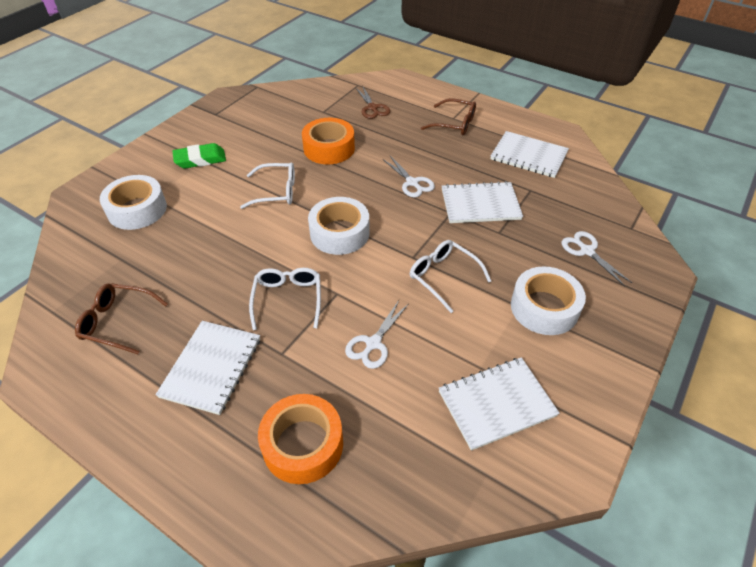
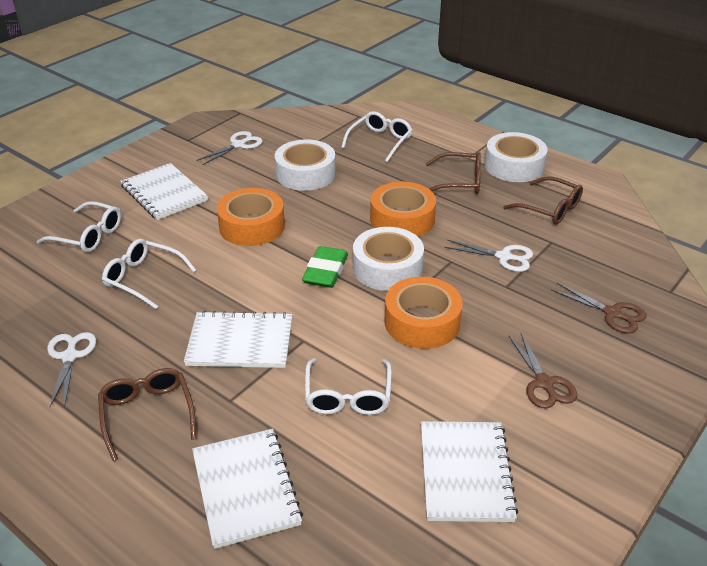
brown glasses: [75,283,168,354] [421,98,476,135] = 2 -> [98,368,197,461] [426,152,481,194] [503,176,583,225] = 3
brown scissors: [356,87,390,119] = 1 -> [509,333,577,409] [551,283,646,333] = 2
orange tape: [258,394,343,484] [302,118,355,164] = 2 -> [217,188,285,246] [370,182,436,237] [385,277,463,349] = 3
white glasses: [240,163,295,209] [249,268,321,330] [410,240,491,313] = 3 -> [37,201,121,253] [102,239,196,309] [305,358,392,415] [341,111,413,162] = 4

